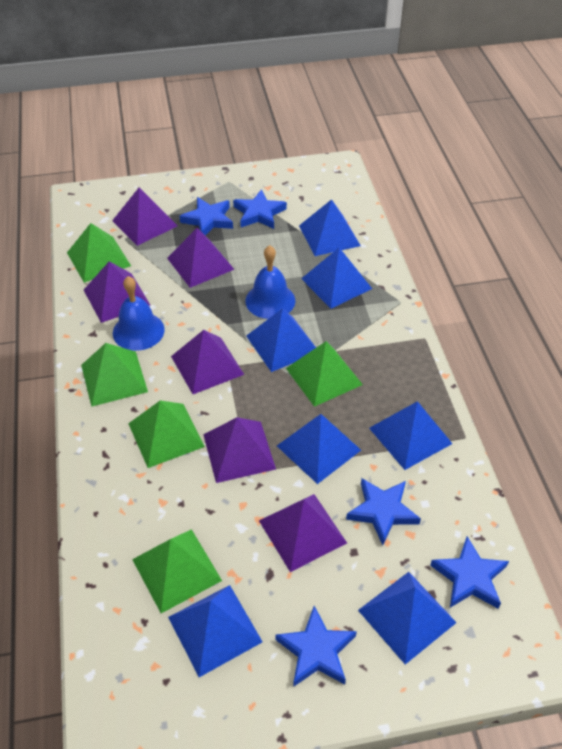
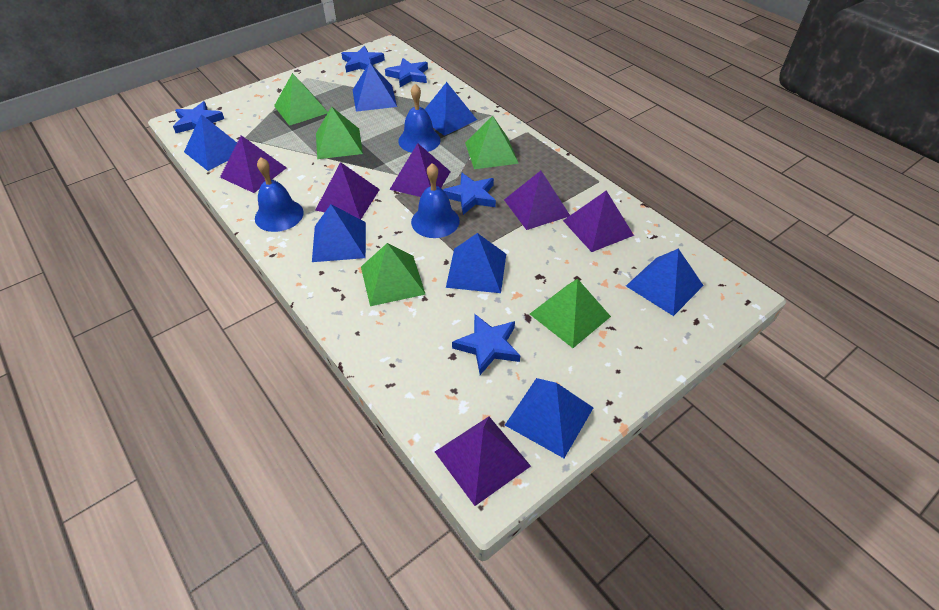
blue bell: [113,276,165,351] [245,245,295,319] = 2 -> [255,157,304,232] [398,84,441,153] [411,163,460,238] = 3

